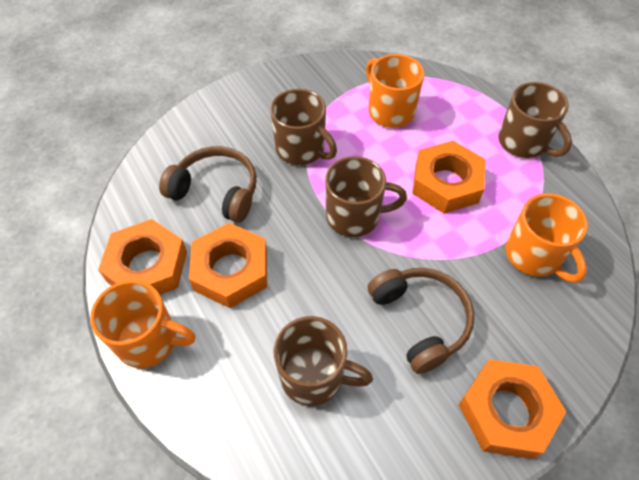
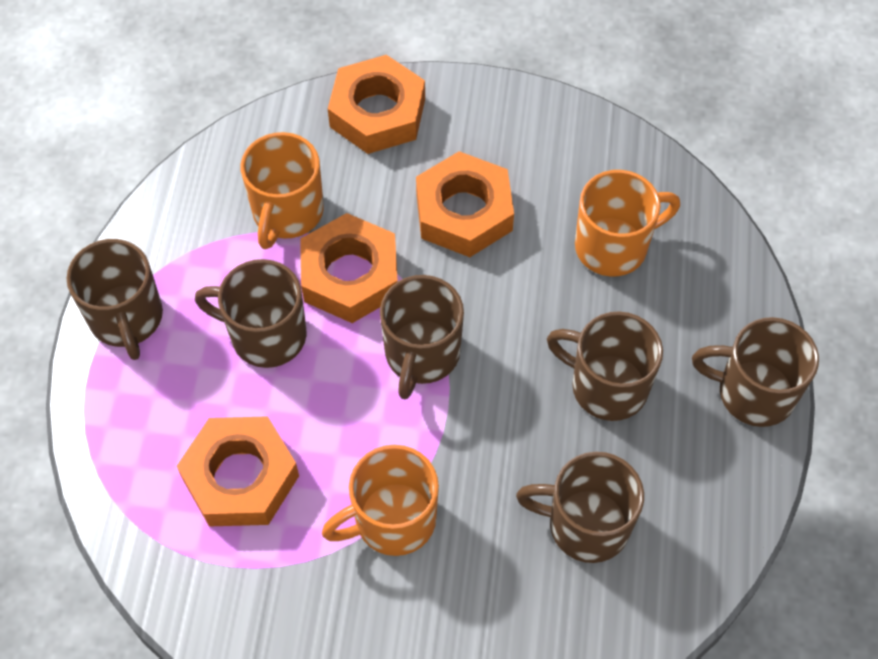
brown headphones: [159,146,257,223] [368,268,475,374] = 2 -> none = 0
brown mug: [270,89,337,165] [274,316,373,406] [325,156,407,237] [498,82,572,158] = 4 -> [66,239,163,360] [195,259,306,368] [380,275,464,399] [516,452,644,563] [547,312,663,421] [692,317,819,427] = 6

